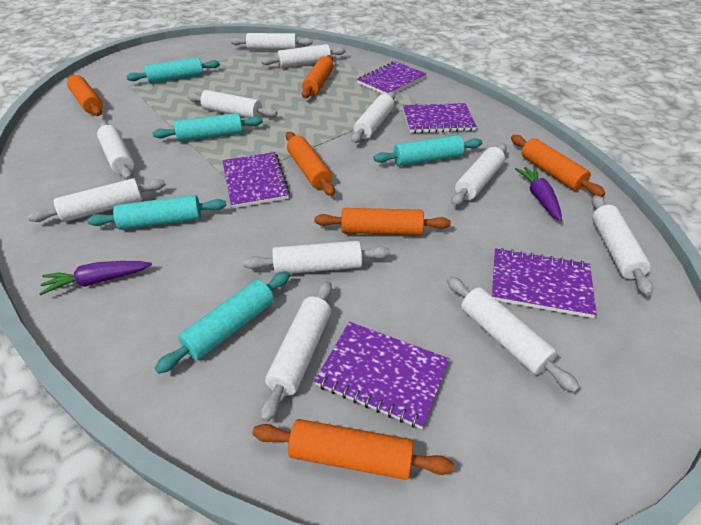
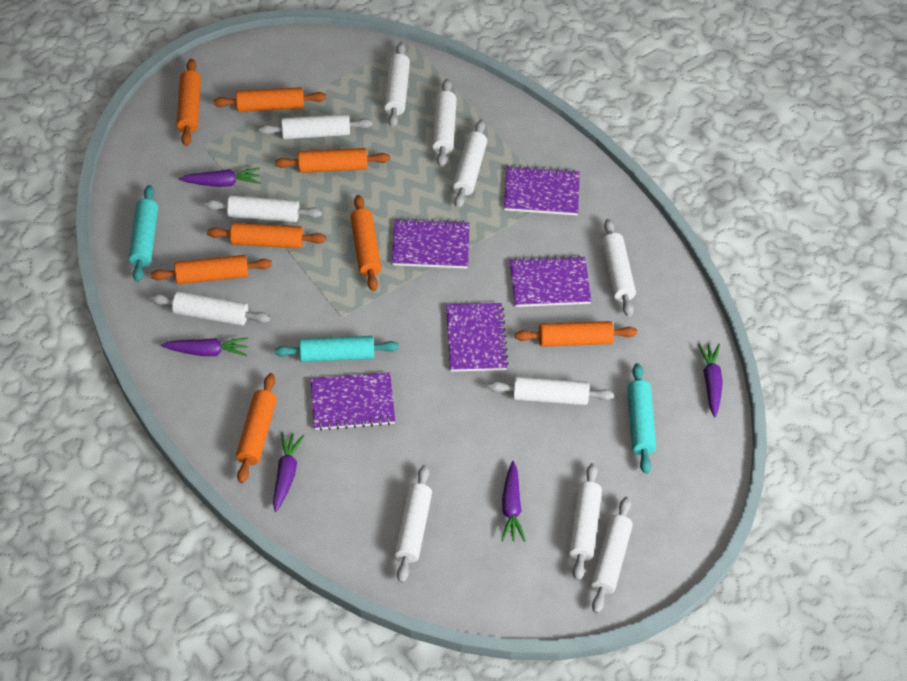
orange rolling pin: [67,74,103,116] [252,419,454,480] [286,132,335,196] [302,55,334,98] [314,208,451,235] [511,135,605,197] = 6 -> [151,255,272,284] [177,59,201,146] [207,223,326,249] [213,87,326,112] [236,373,277,483] [275,148,390,173] [351,195,381,291] [515,321,637,347] = 8
purple carrot: [39,261,152,295] [515,166,562,221] = 2 -> [161,337,248,356] [179,167,260,187] [273,432,304,512] [501,461,526,542] [698,343,723,417] = 5
turquoise rolling pin: [87,195,226,230] [126,57,220,84] [153,113,263,142] [155,271,290,374] [374,135,482,166] = 5 -> [129,185,158,282] [274,336,399,362] [627,363,656,474] = 3

